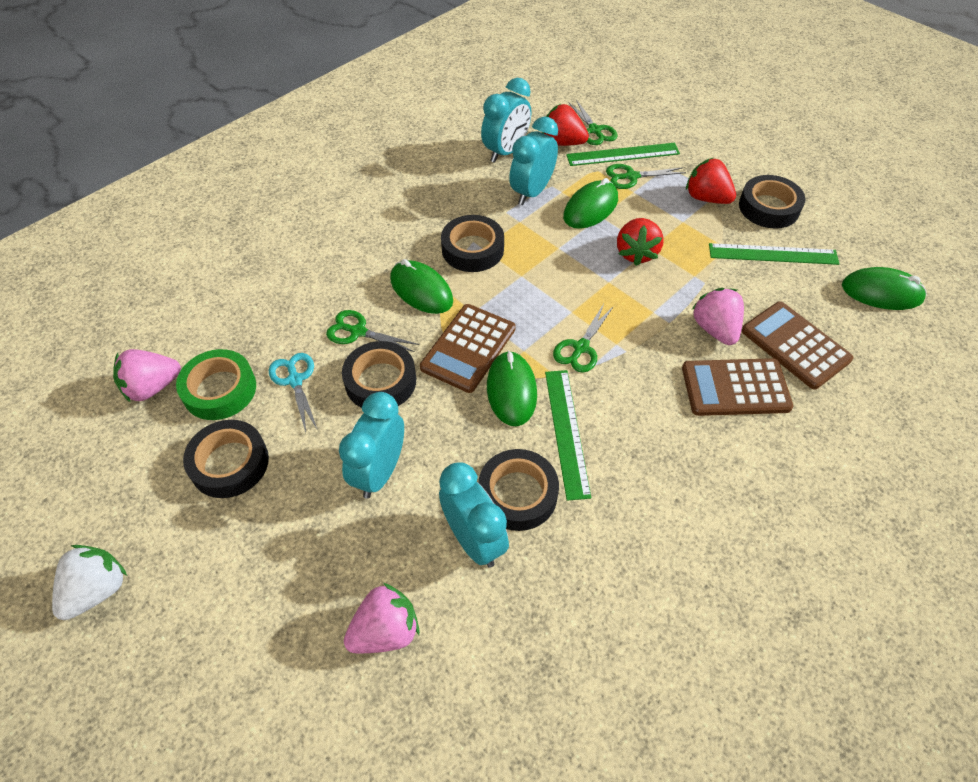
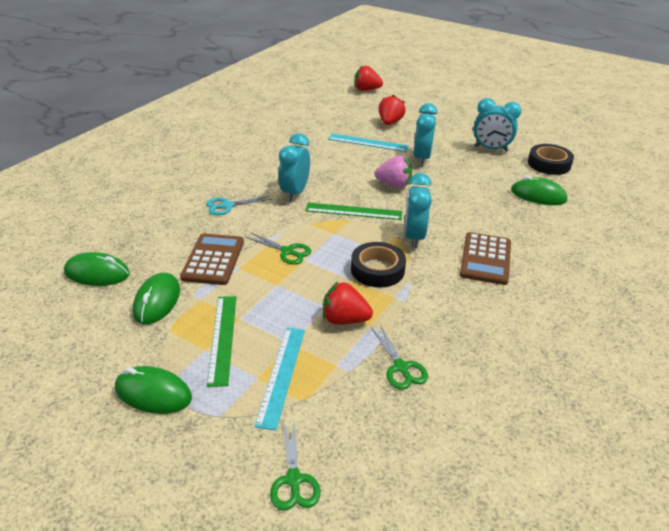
black tape: [183,420,269,498] [342,341,416,408] [441,215,504,272] [479,449,559,531] [739,175,806,229] = 5 -> [351,242,406,288] [528,144,574,175] = 2
brown calculator: [420,304,516,393] [682,358,793,416] [742,301,854,389] = 3 -> [180,233,244,285] [460,232,511,285] = 2
green ruler: [545,370,591,501] [566,143,680,166] [709,243,840,265] = 3 -> [207,296,236,387] [305,203,402,220] = 2
green scissors: [326,310,419,352] [553,304,614,373] [568,100,618,145] [606,164,686,189] = 4 -> [246,232,311,265] [270,422,321,511] [372,325,428,390] = 3
green tape: [176,349,256,420] = 1 -> none = 0
pink strawberry: [113,349,181,403] [344,583,419,654] [692,288,744,345] = 3 -> [374,156,412,188] = 1
turquoise ruler: none = 0 -> [254,327,305,431] [328,134,409,152] = 2
white strawberry: [52,545,127,620] = 1 -> none = 0

